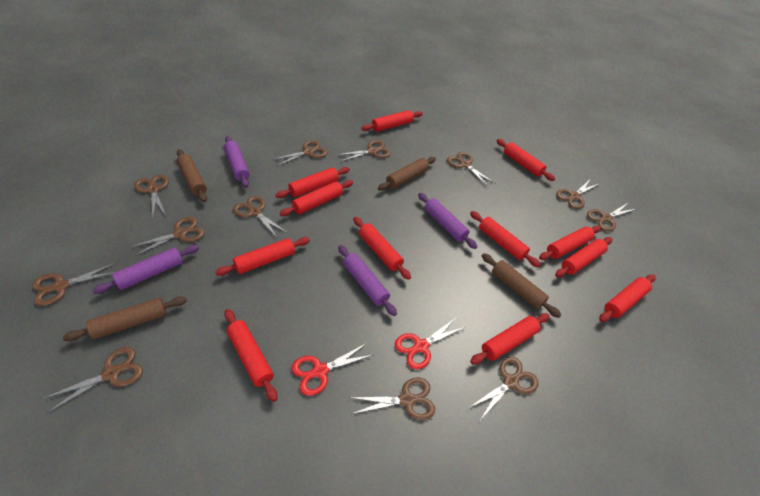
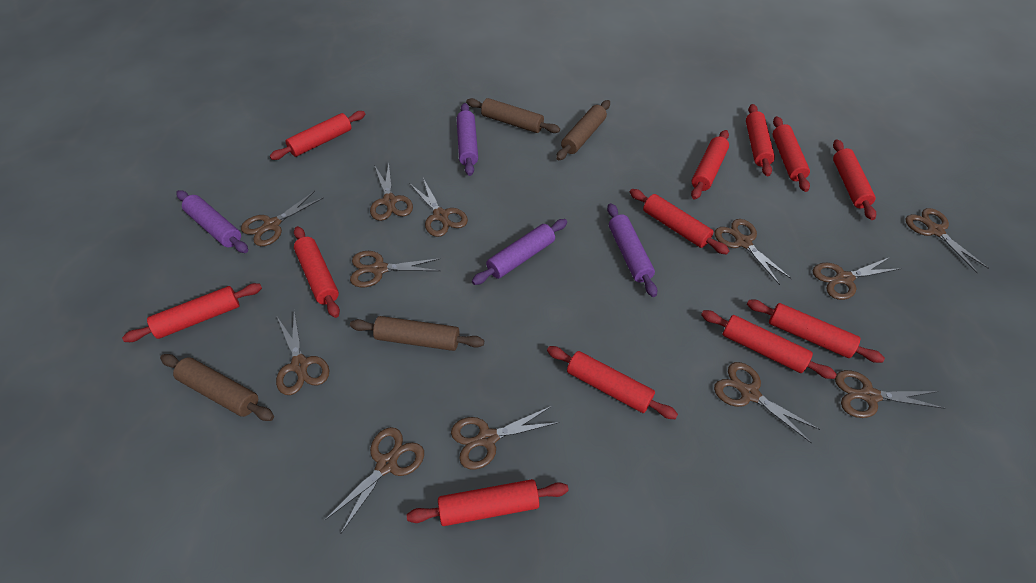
red scissors: [292,343,373,396] [395,317,465,369] = 2 -> none = 0

